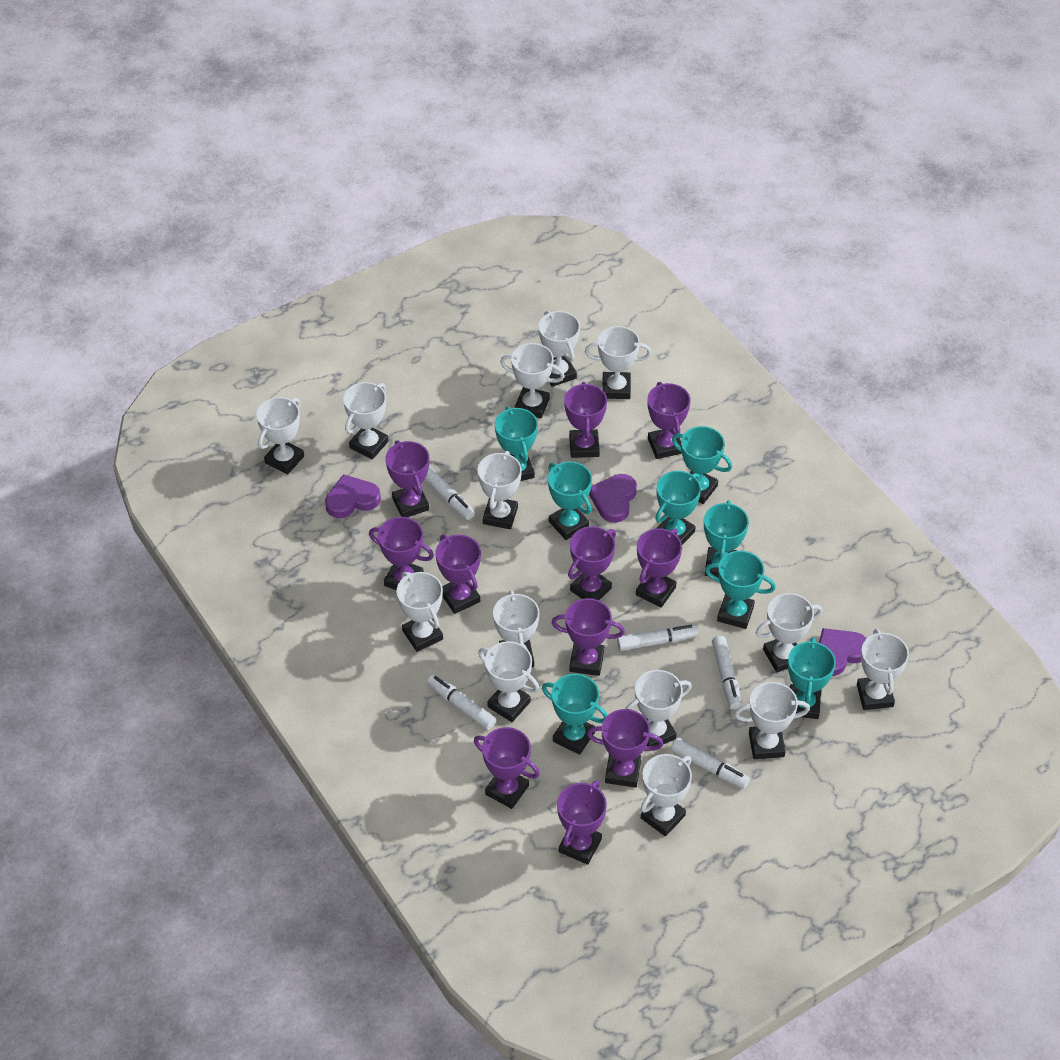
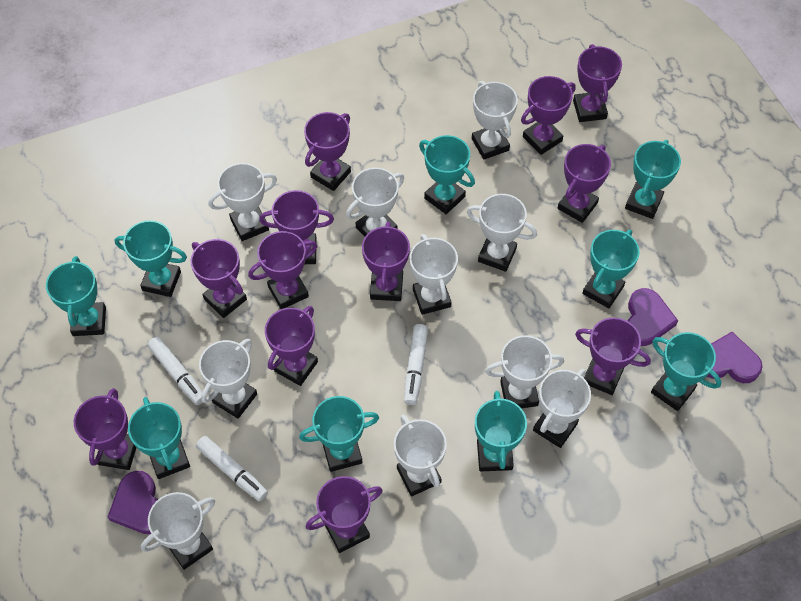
purple trophy: [369,517,434,590] [386,440,429,517] [435,535,481,614] [474,727,540,809] [552,598,625,676] [557,780,607,865] [564,382,607,458] [568,526,616,600] [587,709,663,788] [636,528,682,608] [648,382,690,459] = 11 -> [74,388,137,470] [190,239,247,318] [248,231,317,309] [259,190,334,264] [265,306,318,386] [304,112,351,191] [306,476,383,553] [362,222,410,301] [521,76,576,155] [558,144,611,223] [573,44,622,122] [575,317,651,395] = 12
turquoise trophy: [495,406,538,481] [542,674,608,755] [548,462,592,540] [655,471,701,545] [672,426,732,504] [704,500,749,578] [705,551,776,629] [788,637,836,719] = 8 -> [46,256,106,336] [115,220,187,297] [128,397,190,479] [299,396,379,472] [419,135,475,214] [475,391,527,471] [582,230,640,308] [625,140,681,219] [651,332,721,411] = 9
white marker: [425,466,475,520] [427,674,496,730] [617,624,698,651] [671,738,750,789] [712,636,742,710] = 5 -> [147,337,203,405] [196,436,268,502] [404,324,428,405] = 3
white trophy: [256,397,304,475] [343,382,388,459] [397,572,443,652] [477,451,522,529] [478,641,539,722] [493,590,539,668] [500,343,565,419] [538,311,580,387] [585,326,652,399] [625,670,692,746] [641,754,692,836] [734,682,810,759] [756,593,822,672] [857,629,909,710] = 14 -> [141,492,215,570] [199,339,257,419] [209,163,277,241] [346,168,404,237] [394,415,447,497] [410,234,458,315] [467,194,537,272] [472,81,518,160] [485,335,564,408] [533,369,591,448] = 10

